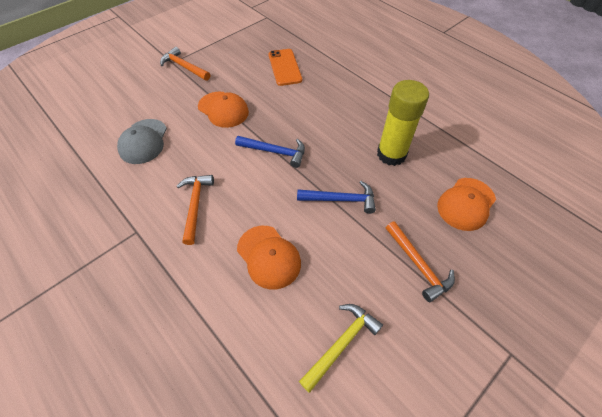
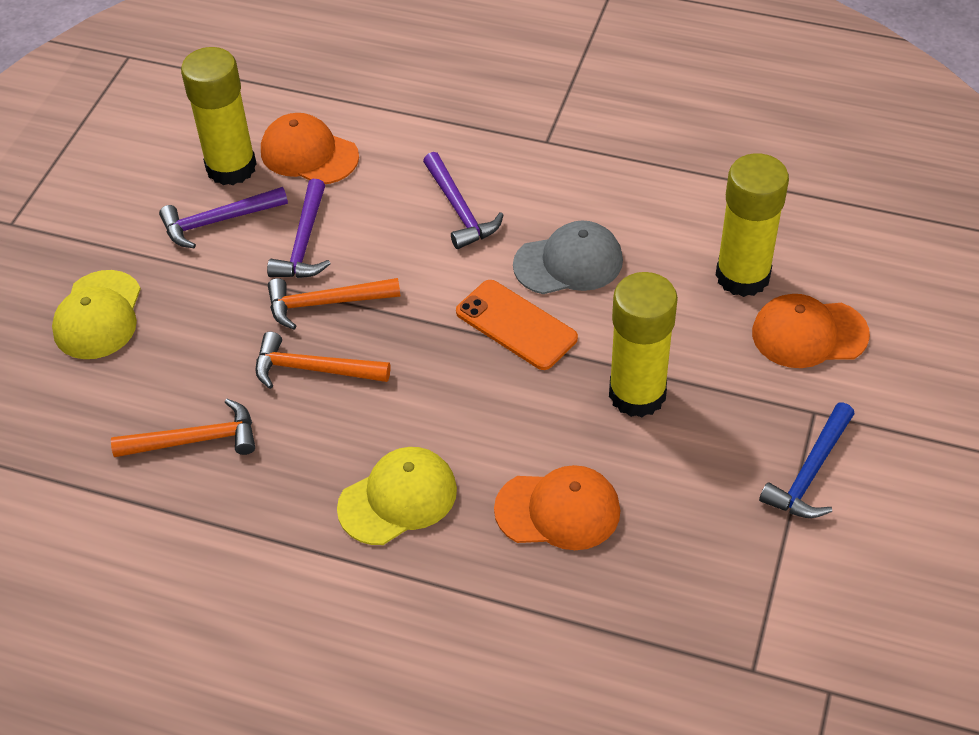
blue hammer: [235,136,305,168] [297,181,376,214] = 2 -> [759,403,855,518] = 1
purple hammer: none = 0 -> [159,187,288,248] [267,179,331,278] [423,152,503,249] = 3
yellow cap: none = 0 -> [52,270,141,359] [337,447,457,545] = 2
yellow glue stick: [377,80,429,166] = 1 -> [181,47,257,185] [609,272,678,417] [716,153,789,297] = 3
yellow hammer: [299,304,383,393] = 1 -> none = 0

